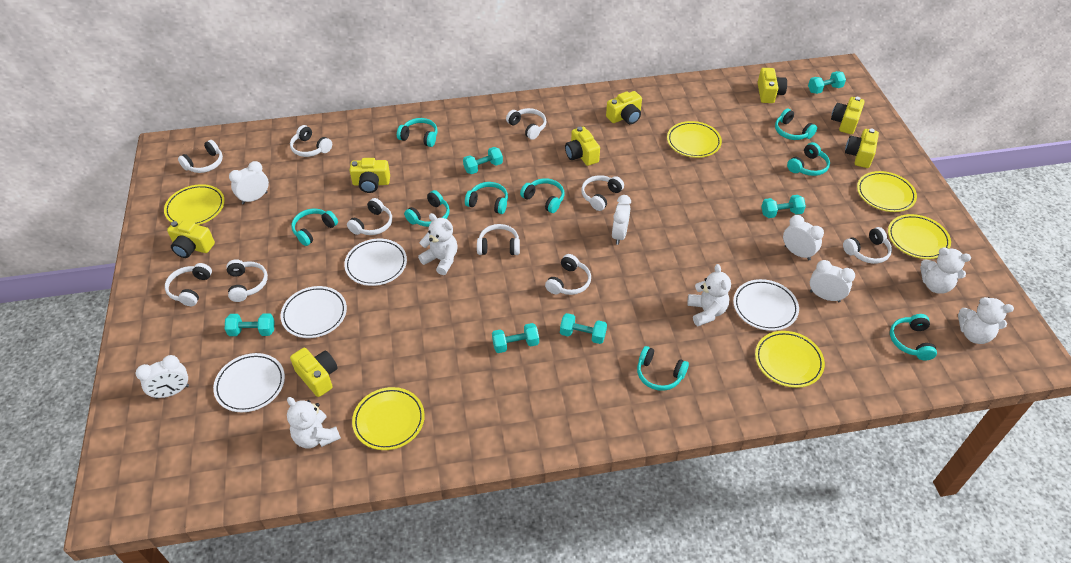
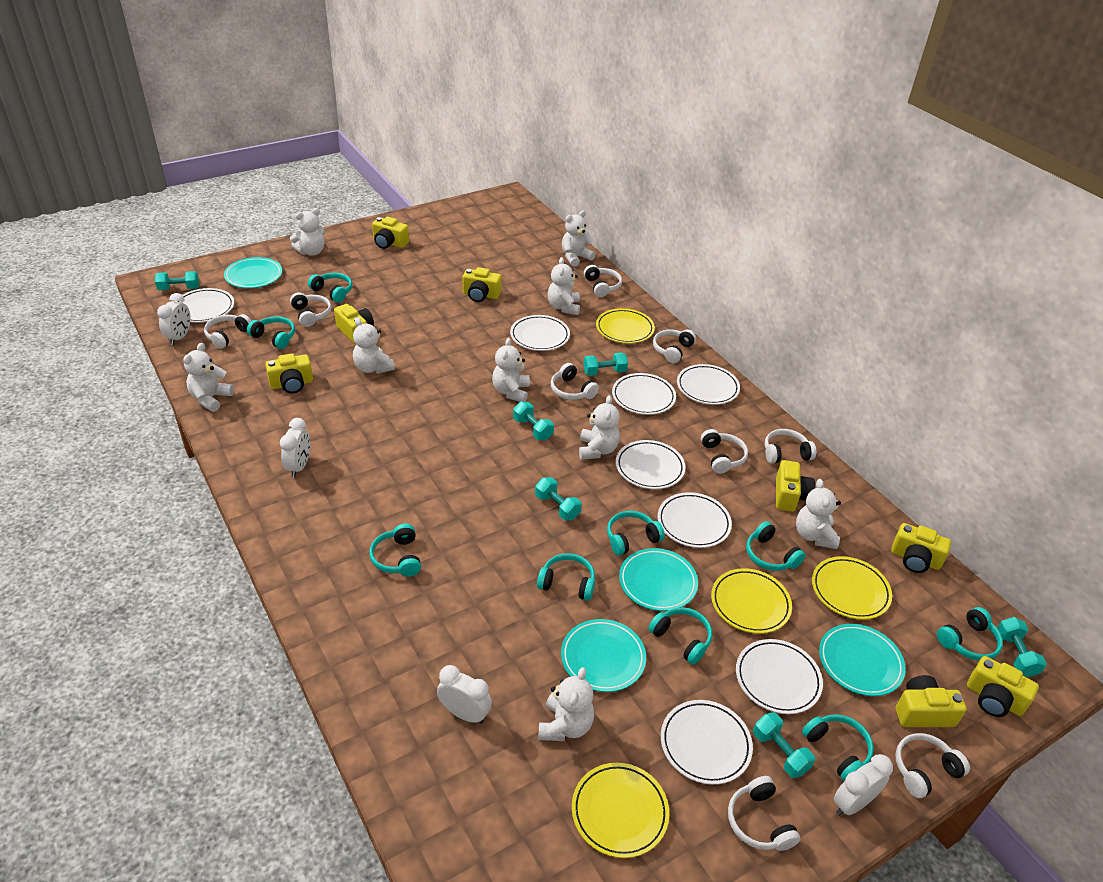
turquoise plate: none = 0 -> [224,257,282,288] [561,619,646,692] [619,548,698,611] [819,624,906,696] = 4
white clock: [136,355,189,399] [229,161,269,204] [612,195,631,245] [783,215,824,260] [810,260,855,302] = 5 -> [157,293,191,345] [280,418,310,478] [437,665,492,724] [834,754,893,816] = 4
white headphones: [165,263,212,306] [178,140,223,173] [226,259,268,302] [290,125,332,157] [347,198,392,235] [477,224,520,255] [506,108,546,140] [545,254,591,295] [581,175,624,211] [843,227,892,264] = 10 -> [204,314,251,349] [290,292,332,327] [551,363,599,400] [584,265,622,297] [653,329,696,363] [701,429,748,474] [728,776,800,851] [765,429,816,464] [895,733,970,798] = 9
white plate: [213,353,285,412] [280,286,347,338] [344,239,407,286] [733,279,799,331] = 4 -> [175,288,234,323] [510,315,570,351] [612,373,676,415] [616,440,686,489] [658,492,732,548] [661,700,753,785] [677,364,740,405] [736,639,823,714] = 8
white teddy bear: [287,397,341,449] [418,213,458,275] [687,264,731,326] [920,247,971,294] [958,297,1014,344] = 5 -> [183,343,234,412] [290,208,325,256] [353,318,395,374] [492,338,530,402] [539,667,594,741] [548,257,580,315] [562,210,596,267] [579,395,620,460] [796,479,841,549] = 9
yellow plate: [164,184,225,225] [352,387,425,450] [667,121,722,158] [755,331,825,388] [857,171,917,212] [888,214,951,259] = 6 -> [572,763,669,858] [596,308,655,344] [711,568,792,634] [812,556,892,620] = 4

